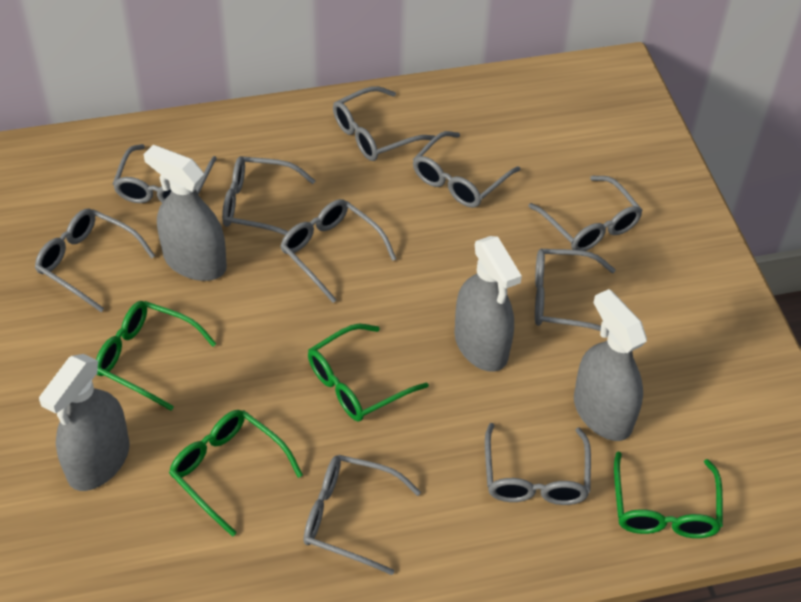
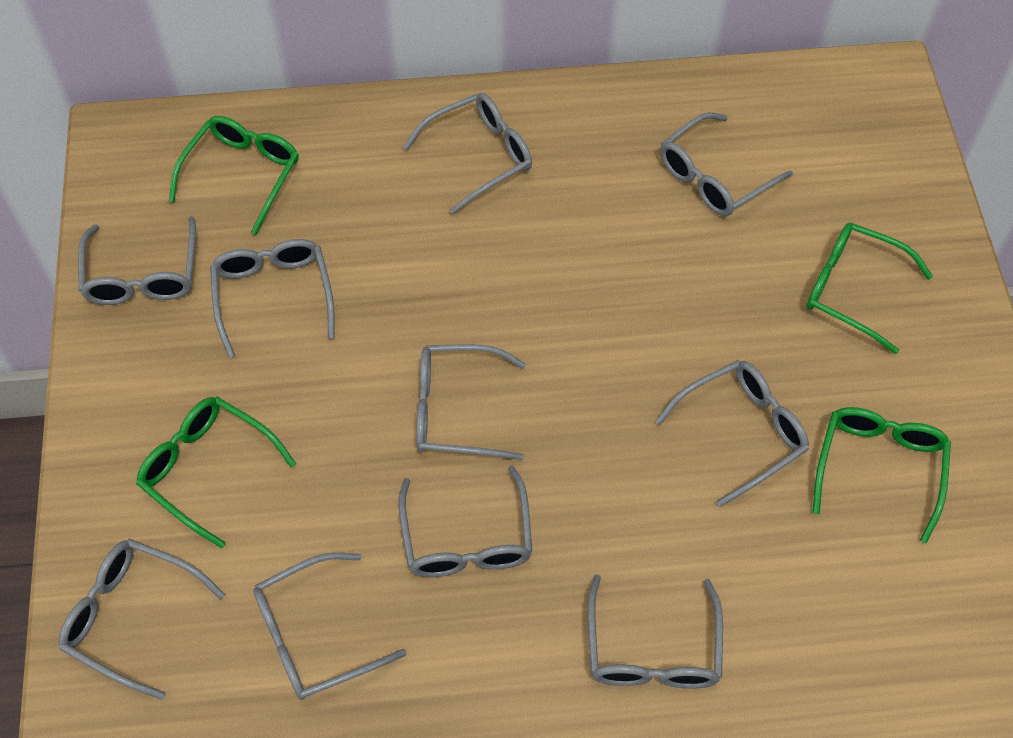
grey spray bottle: [39,354,130,491] [144,145,227,281] [454,236,522,372] [574,289,647,441] = 4 -> none = 0

